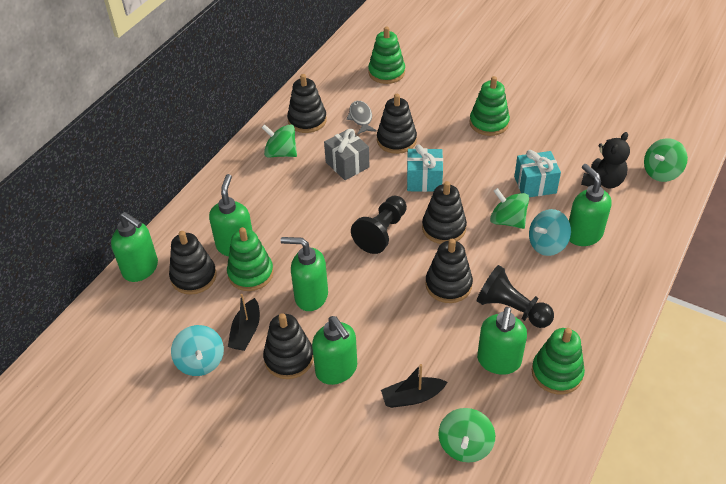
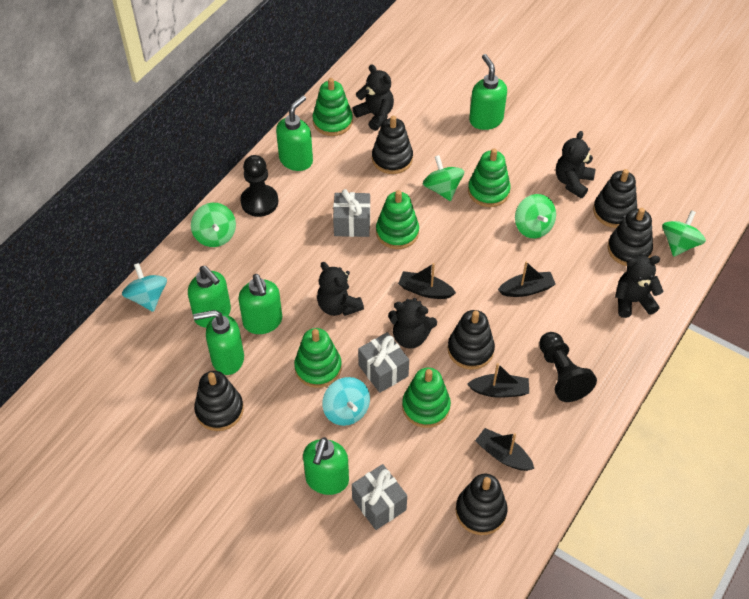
black boat: [228,294,260,351] [381,364,448,408] = 2 -> [398,263,456,299] [467,363,529,398] [475,428,534,471] [498,262,556,297] = 4
black teddy bear: [581,132,630,188] = 1 -> [317,262,364,316] [353,64,394,131] [388,298,437,349] [556,131,596,198] [615,256,664,318] = 5
green stacking toy: [227,227,274,291] [368,26,405,84] [469,76,510,136] [532,328,585,394] = 4 -> [294,328,342,388] [312,78,353,136] [376,190,419,249] [402,368,451,428] [468,148,511,207] = 5
grey fish: [346,101,377,135] = 1 -> none = 0
grey gift: [324,129,370,180] = 1 -> [333,189,370,237] [352,464,407,530] [358,332,409,393] = 3
turquoise gift: [407,145,443,192] [514,150,561,197] = 2 -> none = 0

